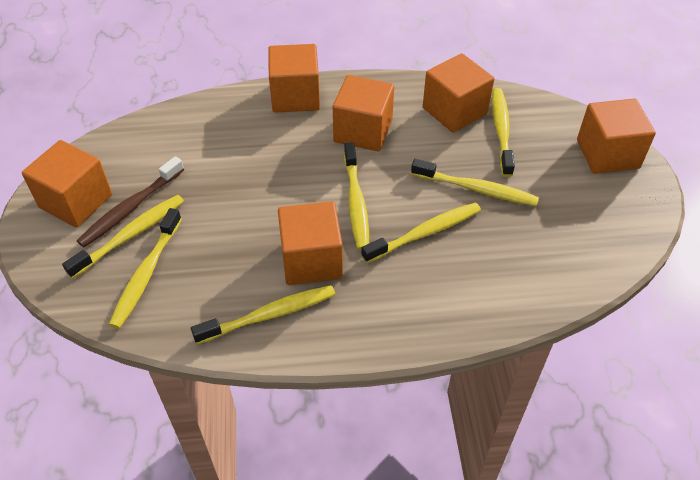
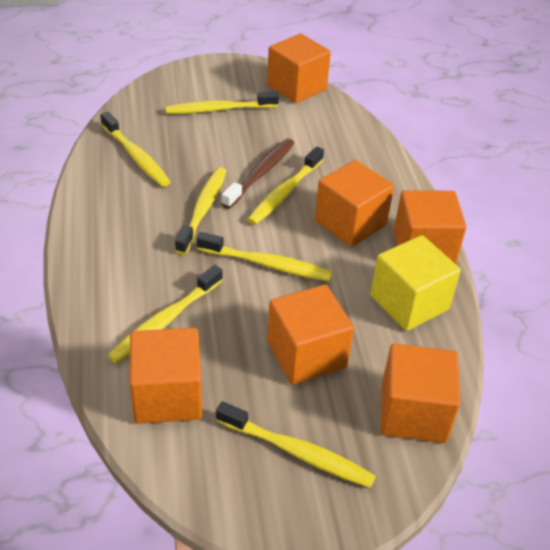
yellow cube: none = 0 -> [370,235,461,331] = 1

